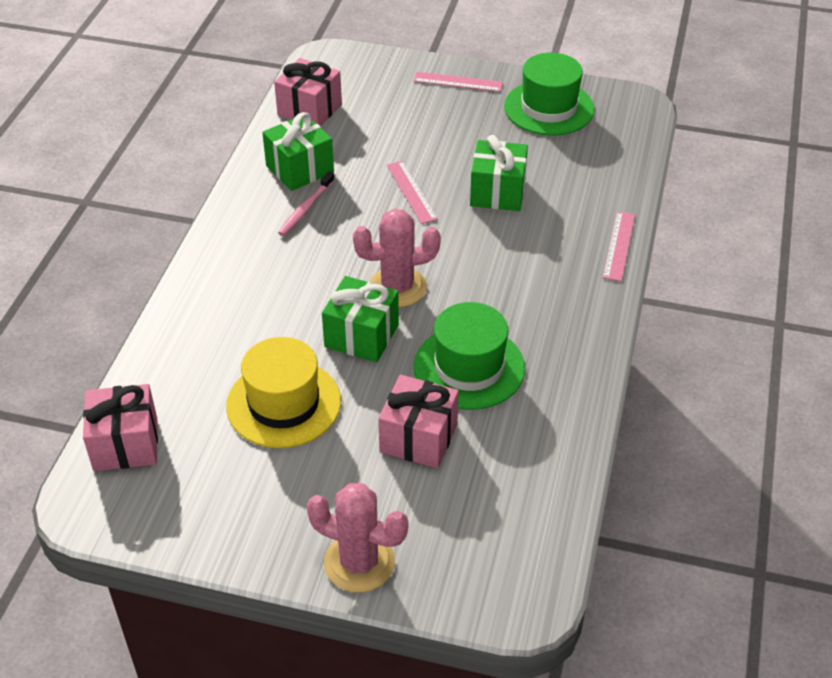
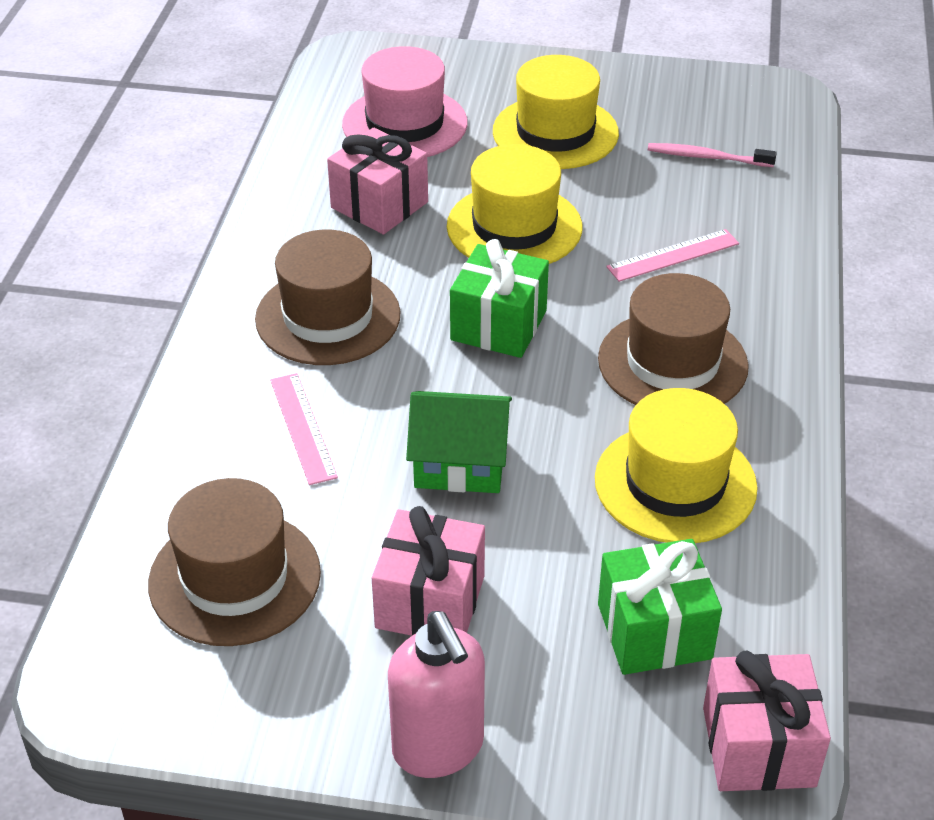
brown hat: none = 0 -> [148,478,321,646] [255,230,401,365] [598,273,749,405] = 3
green gift: [262,112,334,191] [322,276,399,363] [470,135,528,211] = 3 -> [450,239,549,358] [598,539,722,675] = 2
green hat: [414,302,525,410] [504,53,594,135] = 2 -> none = 0
green house: none = 0 -> [406,391,512,493] = 1
pink cactus: [306,483,408,592] [353,209,441,307] = 2 -> none = 0
pink hat: none = 0 -> [342,46,468,157] = 1
pink ruler: [387,161,438,224] [414,72,503,92] [603,211,635,282] = 3 -> [270,373,338,485] [606,229,739,282] = 2
pink soap dispenser: none = 0 -> [388,611,485,778] = 1
yellow hat: [226,337,341,448] = 1 -> [447,144,582,264] [493,55,619,169] [595,388,758,543] = 3

